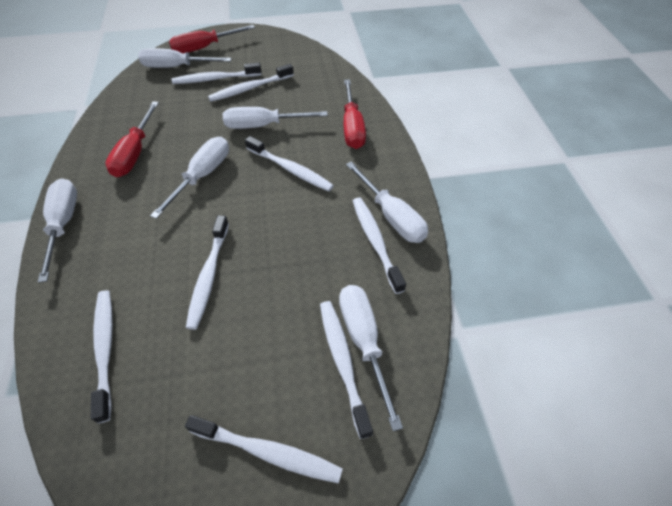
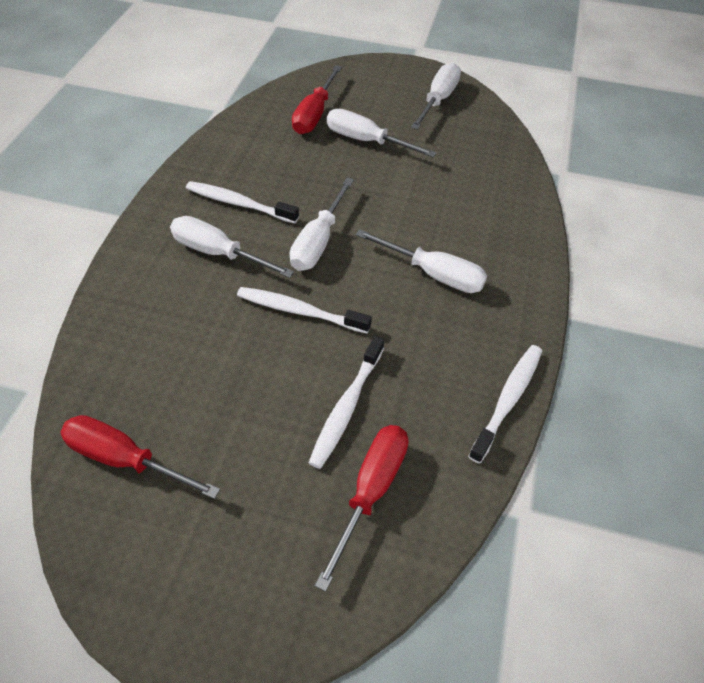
white screwdriver: [38,179,77,283] [138,48,232,68] [150,137,229,219] [223,107,328,129] [339,285,403,431] [346,161,428,243] = 6 -> [170,216,294,278] [290,178,354,271] [327,109,437,158] [356,229,487,293] [411,63,461,130] = 5
white toothbrush: [91,290,113,423] [172,63,262,84] [185,415,343,484] [186,215,229,330] [208,64,294,102] [245,136,334,191] [320,301,373,439] [353,197,406,294] = 8 -> [186,181,299,224] [237,287,372,333] [309,336,384,469] [468,345,542,463] = 4

